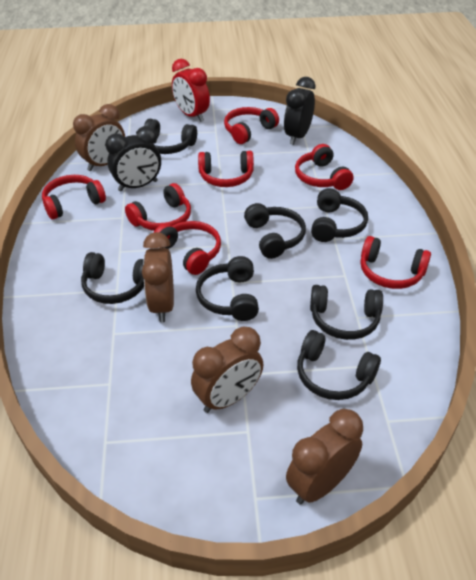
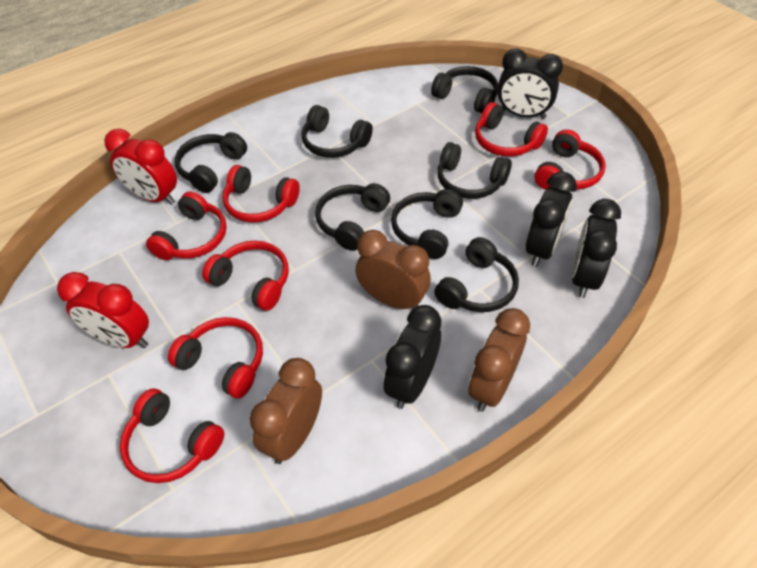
black clock: [105,126,161,192] [284,77,315,145] = 2 -> [384,305,441,409] [497,48,563,119] [525,171,577,267] [572,199,621,298] = 4
brown clock: [73,104,125,171] [142,232,174,322] [191,327,263,413] [286,409,363,505] = 4 -> [250,358,322,464] [356,230,431,309] [468,308,530,412] = 3
red clock: [172,59,210,122] = 1 -> [57,272,149,348] [104,129,177,205] = 2

